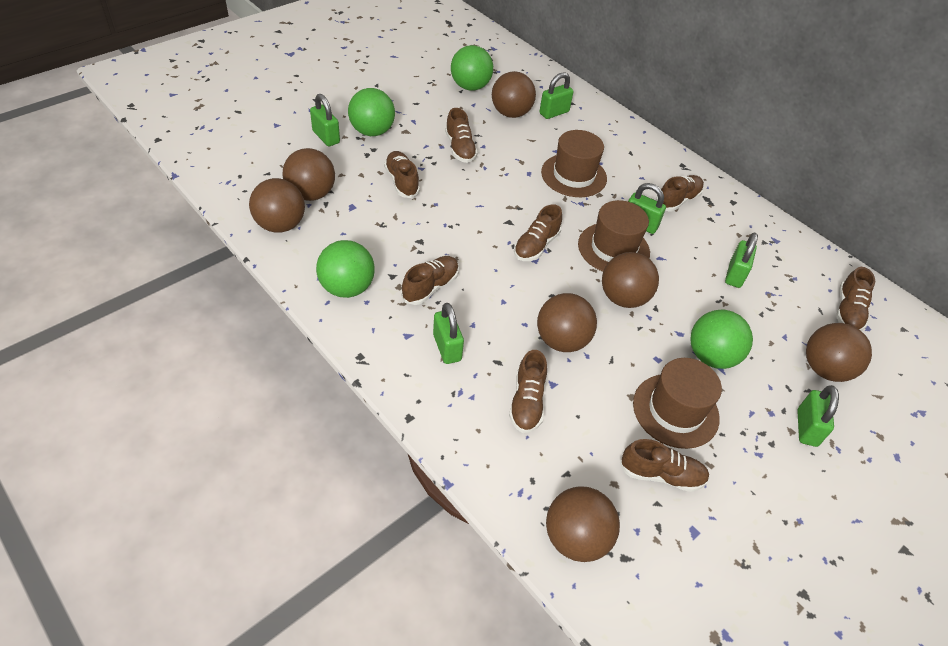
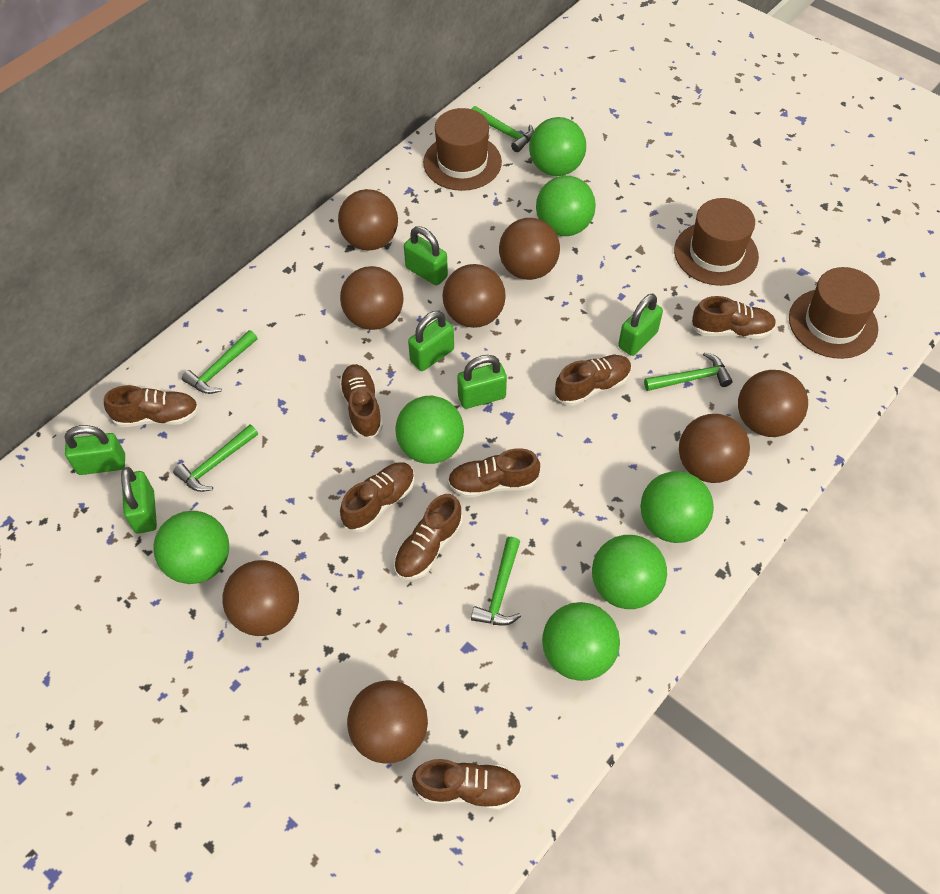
brown ball: [249,178,305,233] [283,148,335,201] [492,71,536,118] [537,293,597,352] [546,486,620,562] [602,252,659,308] [806,323,872,382] = 7 -> [222,560,299,636] [338,189,398,251] [340,266,403,330] [347,680,428,764] [442,264,506,328] [499,218,560,280] [679,414,750,483] [738,370,808,437] = 8
green ball: [316,240,375,298] [348,88,395,136] [451,45,493,90] [690,310,753,369] = 4 -> [153,511,229,584] [396,396,464,464] [529,117,586,176] [536,176,596,236] [542,602,620,681] [592,535,667,609] [640,471,714,543] = 7
green hammer: none = 0 -> [173,425,258,492] [182,330,257,394] [471,537,521,626] [472,106,534,152] [644,352,733,391] = 5

